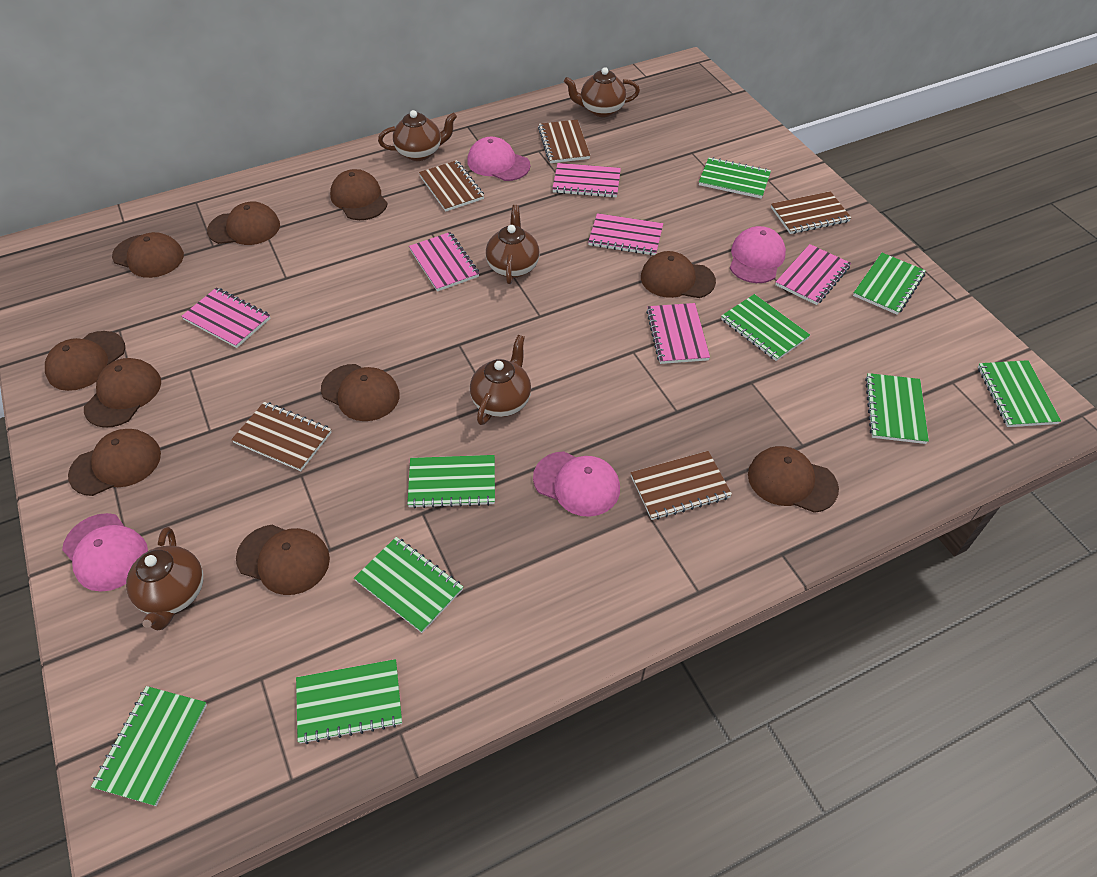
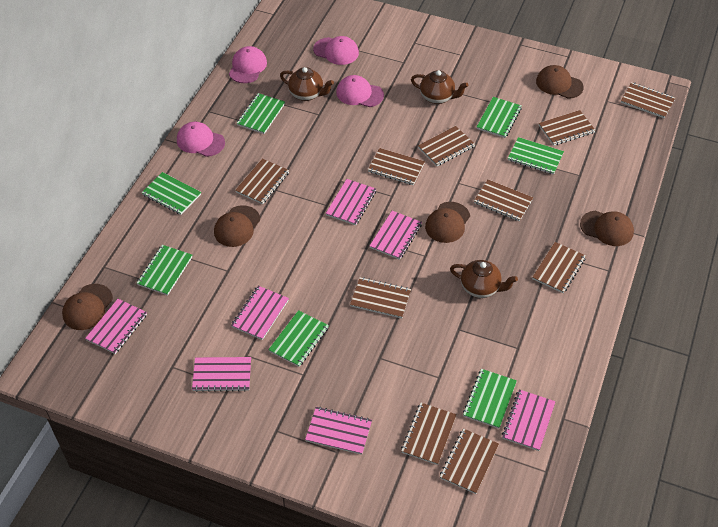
brown cap: [45,331,125,391] [68,429,161,496] [84,358,161,428] [112,232,184,278] [207,202,280,245] [236,525,330,595] [321,364,400,421] [330,169,388,220] [641,251,716,298] [748,446,839,513] = 10 -> [62,284,113,330] [214,205,260,247] [425,202,470,243] [536,65,584,99] [580,211,634,246] = 5
brown notebook: [231,402,332,471] [419,160,484,212] [538,120,590,163] [630,451,732,520] [771,191,851,234] = 5 -> [235,159,289,204] [350,277,411,318] [368,148,425,185] [401,403,457,465] [418,126,475,166] [440,429,499,494] [474,180,533,221] [532,242,586,293] [539,110,596,146] [621,82,675,118] = 10
brown teapot: [126,527,203,630] [378,110,457,161] [470,335,531,425] [486,205,540,284] [564,67,640,117] = 5 -> [280,67,334,101] [411,70,469,104] [450,260,518,298] = 3
green notebook: [91,686,207,806] [296,659,402,744] [354,537,463,633] [407,455,495,508] [699,157,771,199] [721,294,810,361] [853,253,926,315] [865,373,929,444] [978,360,1061,427] = 9 -> [137,245,192,296] [142,172,201,215] [237,93,285,134] [268,310,329,367] [463,369,517,429] [477,97,522,138] [508,137,564,175] = 7
pink notebook: [181,287,271,348] [409,232,480,292] [552,163,621,198] [588,213,663,255] [646,303,710,364] [775,244,851,305] = 6 -> [85,299,147,354] [192,357,251,392] [231,286,289,340] [305,407,372,455] [326,179,376,225] [370,211,422,260] [502,389,556,451] = 7

